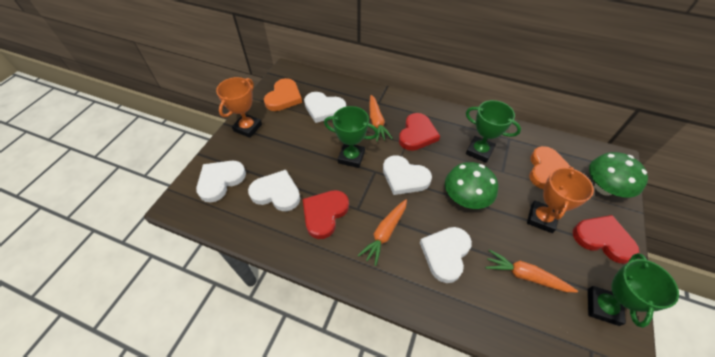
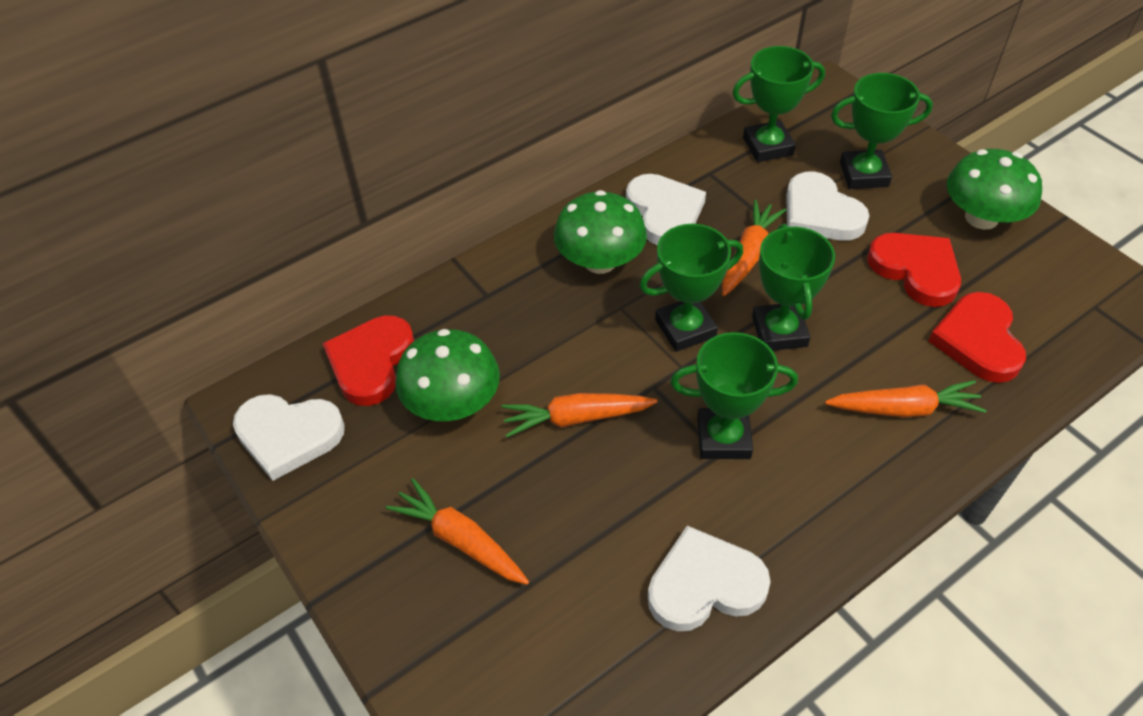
green mushroom: [445,162,498,209] [589,152,648,198] = 2 -> [395,329,500,421] [554,190,647,274] [947,149,1042,230] = 3
green trophy: [324,106,379,168] [466,100,521,163] [588,253,679,328] = 3 -> [639,224,743,352] [670,332,798,459] [732,46,825,162] [752,224,835,351] [831,73,933,189] = 5
orange carrot: [358,199,407,266] [369,95,393,142] [485,249,578,292] = 3 -> [386,478,529,585] [501,393,658,437] [722,200,786,296] [825,380,987,417] = 4
orange heart: [264,78,302,111] [529,146,571,189] = 2 -> none = 0
orange trophy: [216,77,262,138] [527,167,594,233] = 2 -> none = 0
white heart: [196,161,246,203] [248,170,300,211] [304,92,346,123] [383,155,432,195] [420,227,472,283] = 5 -> [233,394,345,481] [626,174,706,246] [648,526,771,631] [786,171,869,241] = 4

